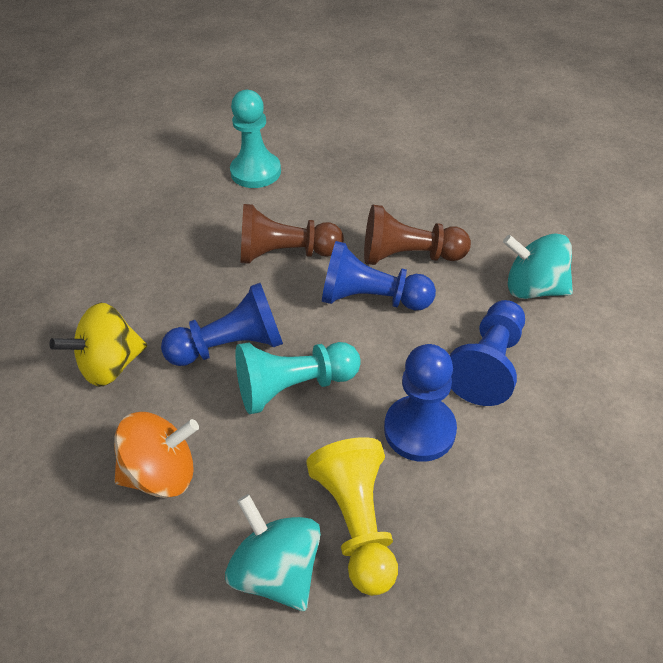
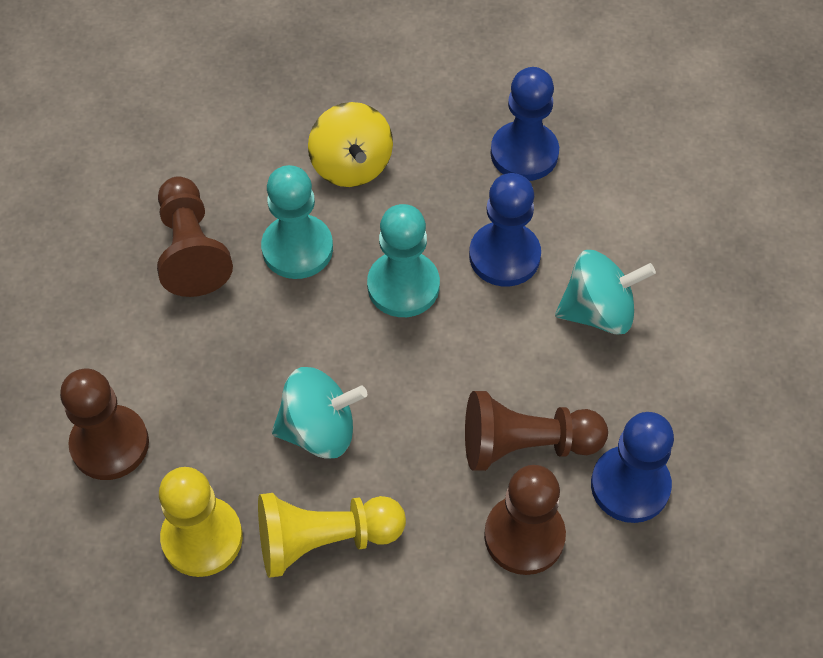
blue pawn: [161,283,283,366] [322,241,436,310] [384,344,457,462] [450,300,525,406] = 4 -> [469,173,541,287] [490,67,559,181] [591,412,674,523] = 3
brown pawn: [241,204,344,264] [364,205,471,265] = 2 -> [60,369,149,480] [157,176,233,297] [465,391,608,471] [484,465,566,575] = 4
orange spinning top: [114,412,199,498] = 1 -> none = 0
yellow pawn: [306,437,398,596] = 1 -> [159,467,243,577] [258,493,406,578] = 2

